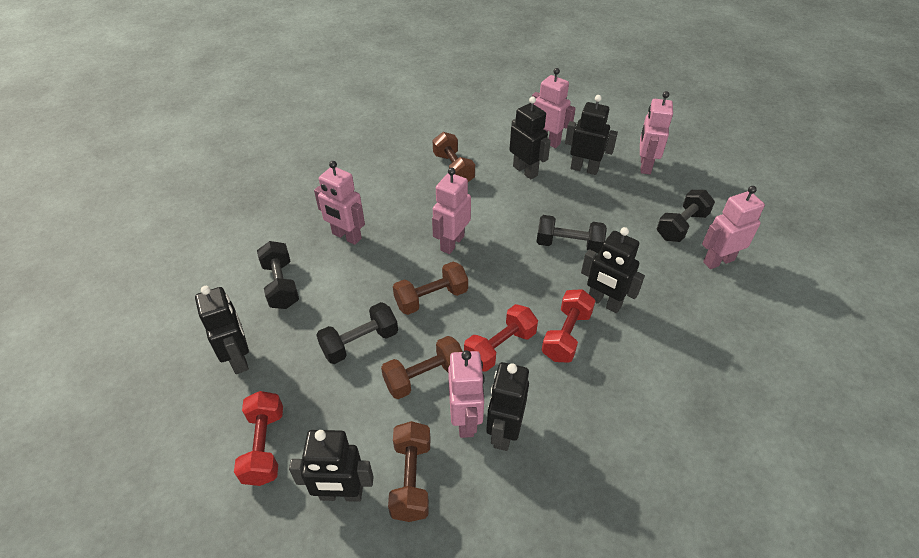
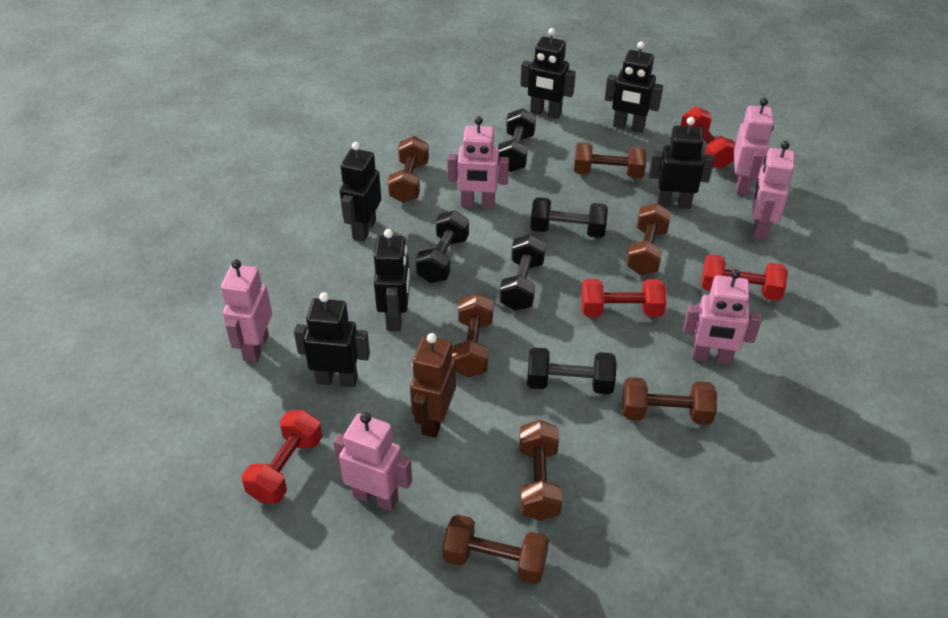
black dumbbell: [257,241,299,309] [316,302,398,364] [537,215,607,253] [657,190,715,242] = 4 -> [415,210,469,283] [498,108,536,172] [499,234,546,311] [527,347,617,394] [530,197,608,238] = 5
brown dumbbell: [381,336,463,399] [388,421,430,522] [393,261,468,315] [433,132,475,182] = 4 -> [388,136,429,203] [442,514,549,584] [452,293,494,377] [519,420,562,521] [574,142,647,178] [622,377,717,425] [626,203,671,275] = 7
brown robot: none = 0 -> [410,333,456,438] = 1
red dumbbell: [234,391,283,486] [464,304,538,372] [542,289,595,363] = 3 -> [242,410,322,504] [581,279,667,317] [681,106,736,169] [701,254,788,301] = 4

